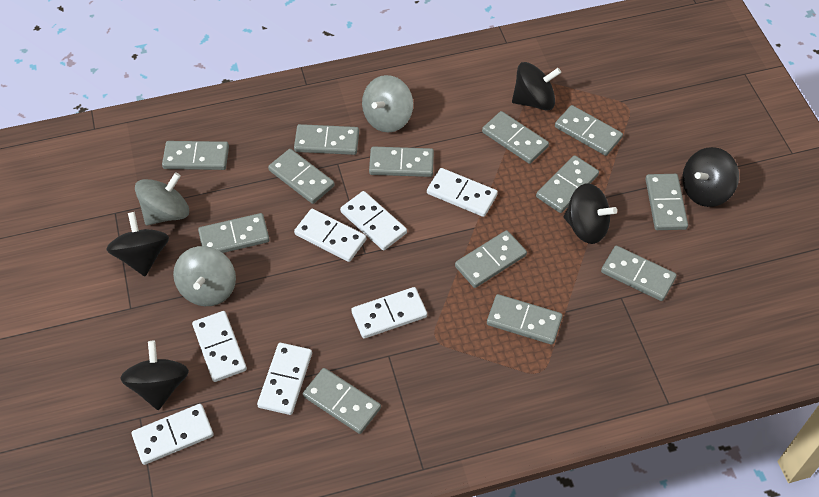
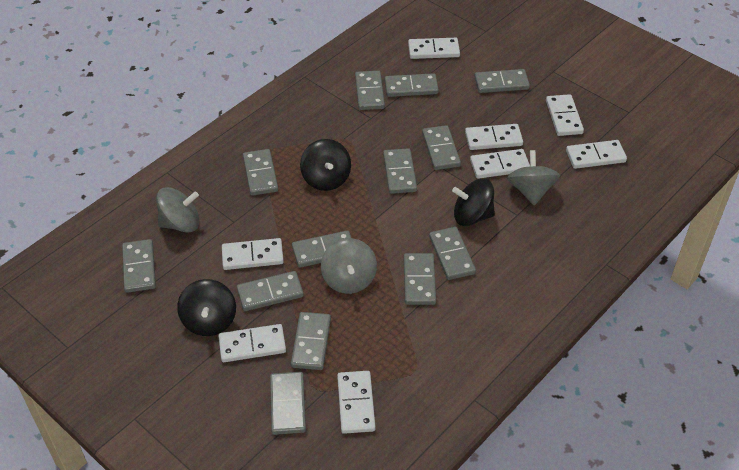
black spinning top: [107,212,169,276] [120,341,189,410] [512,62,561,111] [563,183,617,244] [682,147,739,207] = 5 -> [177,279,236,336] [300,139,351,191] [452,179,495,226] = 3
white domino: [131,404,214,465] [192,311,247,382] [257,343,312,415] [294,209,366,262] [340,191,407,250] [351,287,427,339] [427,168,498,217] = 7 -> [218,324,286,362] [222,238,284,270] [337,371,376,434] [408,38,460,59] [465,124,523,150] [470,149,530,179] [546,94,584,136] [566,140,627,169] = 8

